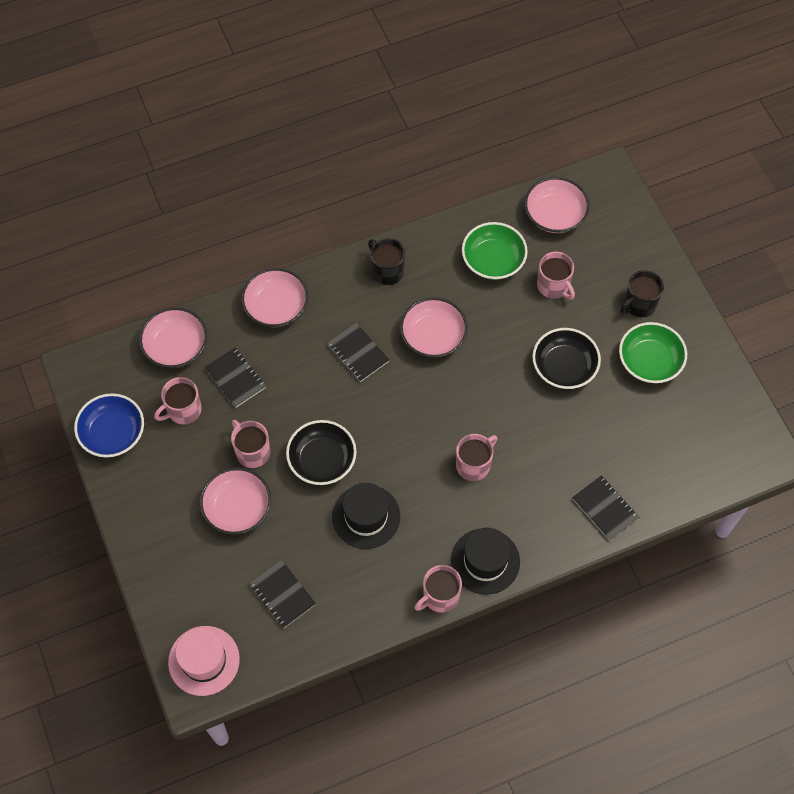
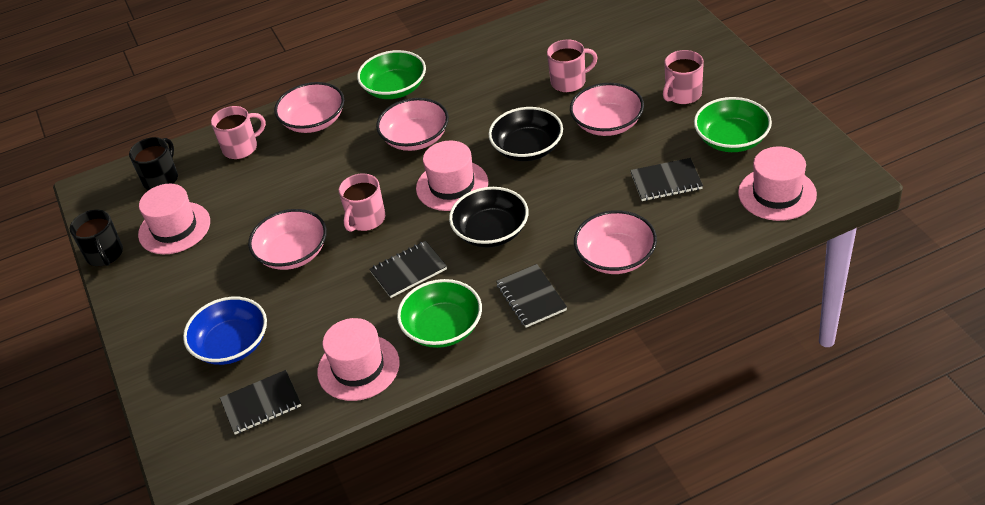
black hat: [332,483,400,549] [451,528,520,595] = 2 -> none = 0
green bowl: [462,222,528,280] [619,322,687,383] = 2 -> [357,50,426,99] [397,279,482,348] [694,97,772,152] = 3
pink hat: [168,626,240,696] = 1 -> [138,184,210,254] [317,318,400,401] [416,141,488,211] [738,146,817,221] = 4
pink mug: [154,377,202,425] [231,420,270,468] [414,565,462,613] [456,434,497,481] [537,252,575,300] = 5 -> [211,106,266,159] [339,174,385,232] [547,39,598,92] [663,50,704,104] = 4

